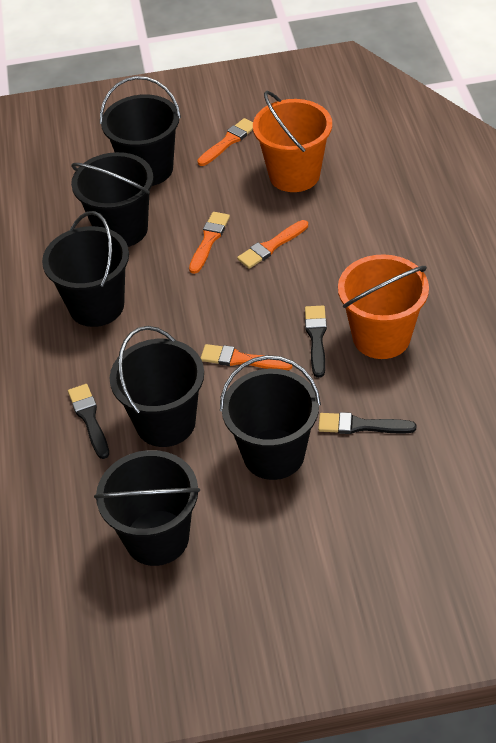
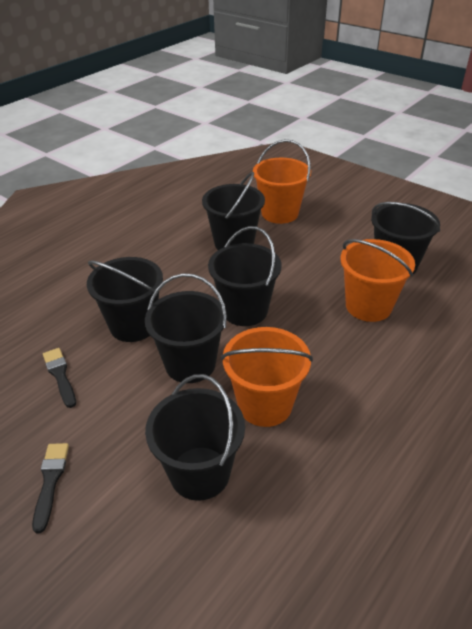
black brush: [68,384,109,459] [305,306,327,378] [318,412,416,434] = 3 -> [32,443,69,533] [43,348,76,408] = 2
orange brush: [189,212,230,274] [197,118,253,166] [201,344,293,370] [237,220,308,269] = 4 -> none = 0
orange bucket: [253,91,332,192] [338,254,429,359] = 2 -> [221,327,313,427] [253,139,311,224] [340,239,415,322] = 3

